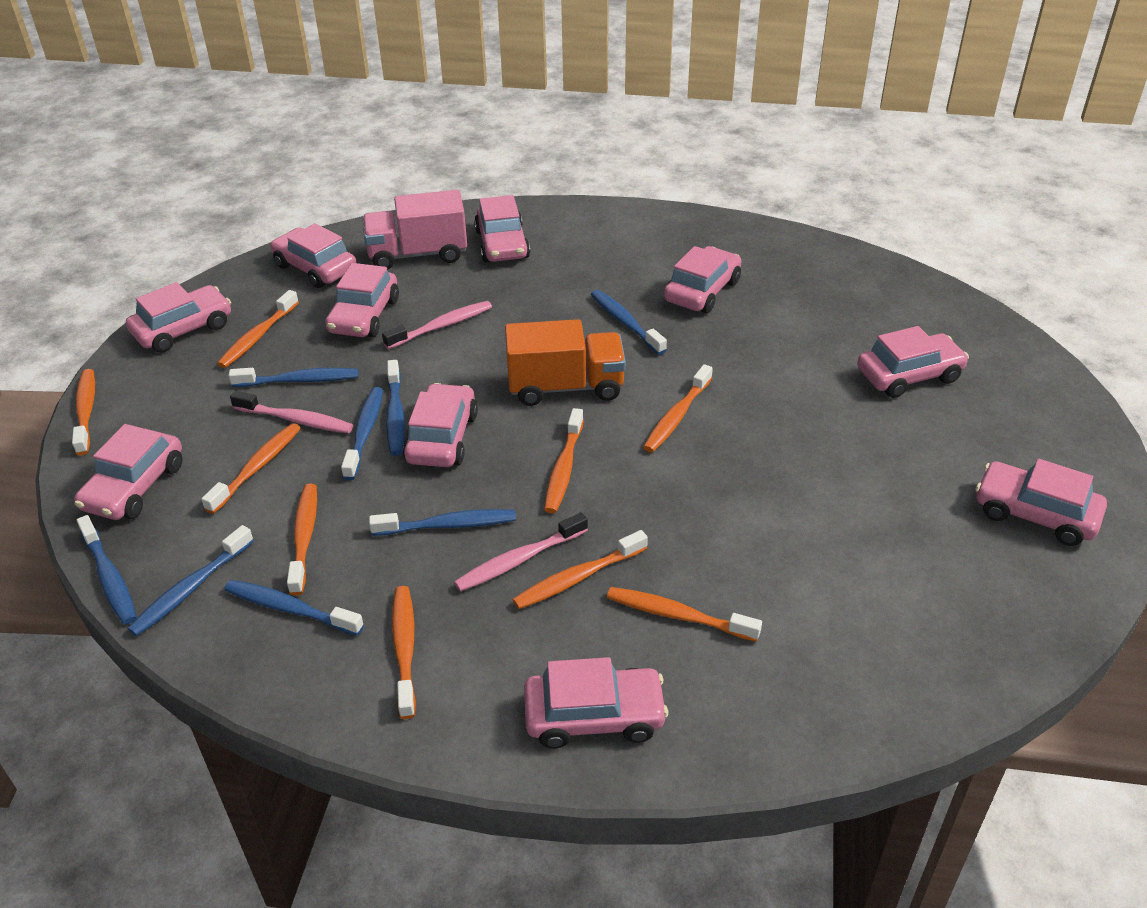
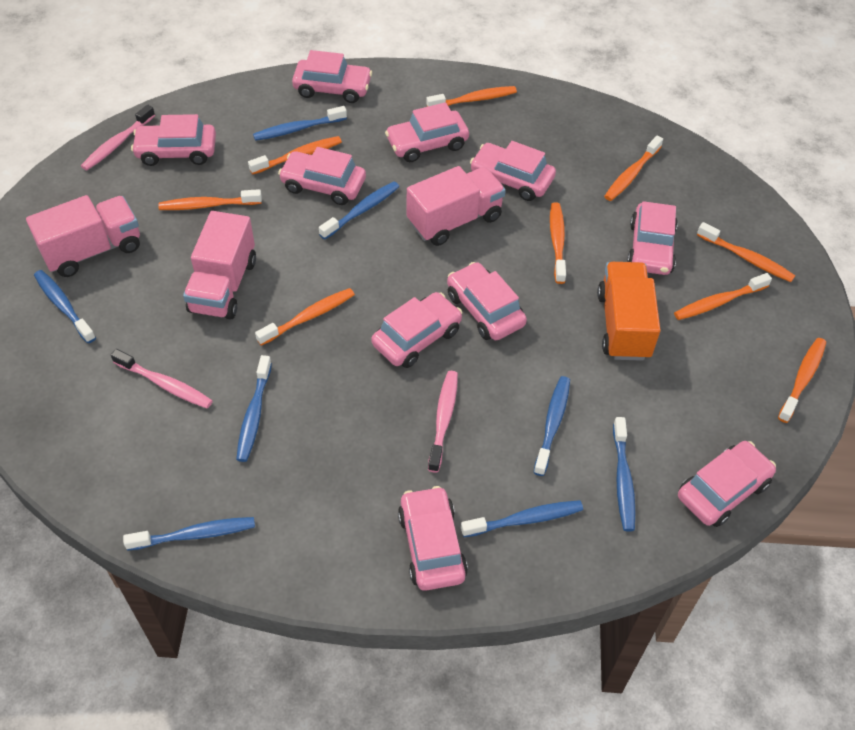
pink truck: [362,190,467,270] = 1 -> [26,195,140,277] [183,211,256,319] [407,166,506,246] = 3

